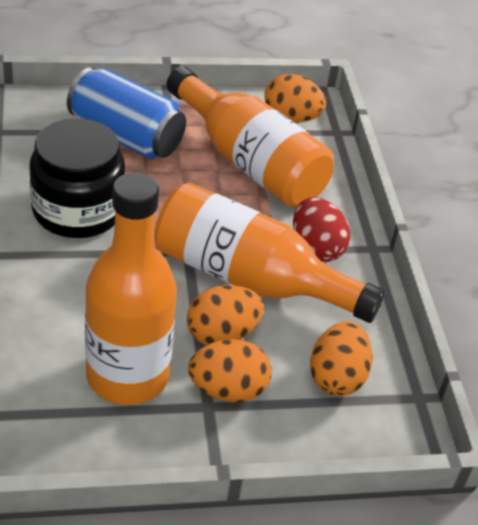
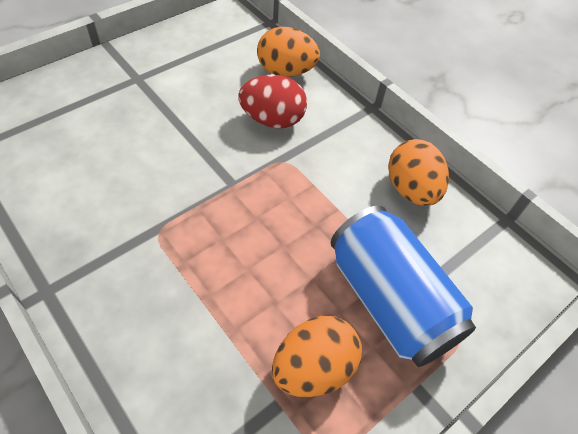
black jar: [29,118,125,238] = 1 -> none = 0
orange bottle: [85,173,177,405] [154,183,385,323] [166,66,334,207] = 3 -> none = 0
orange egg: [187,285,264,345] [188,339,272,403] [265,74,326,123] [310,321,373,396] = 4 -> [257,27,320,77] [272,316,362,397] [388,139,449,206] = 3

